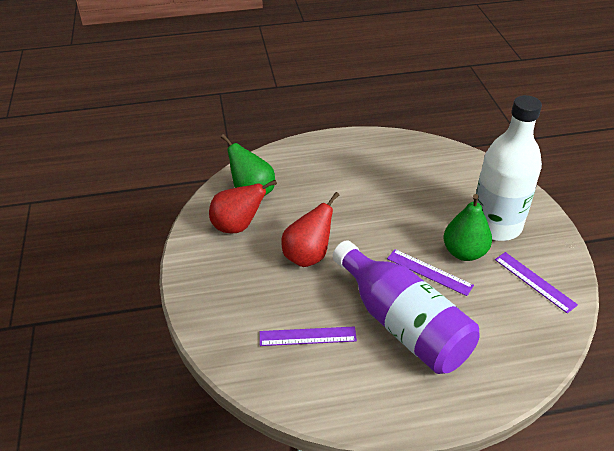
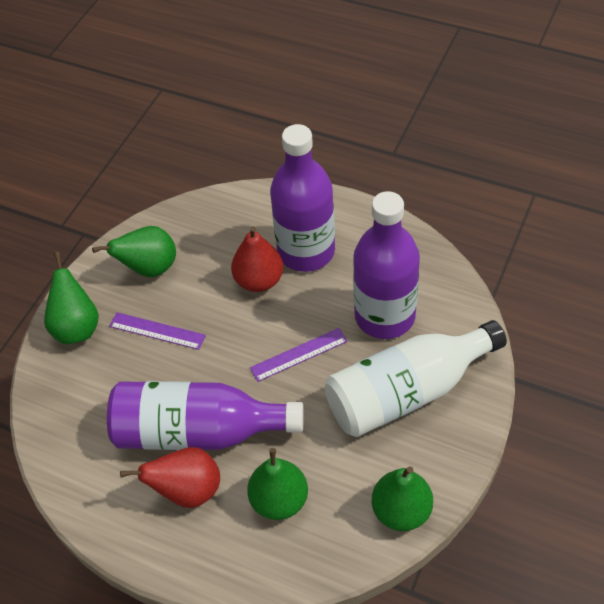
green pear: [221,134,275,195] [443,194,492,261] = 2 -> [44,252,99,344] [92,226,176,277] [247,448,308,520] [372,466,433,531] = 4
purple bottle: [332,240,479,374] = 1 -> [107,381,304,450] [270,124,335,272] [353,191,420,339] = 3
purple ruler: [260,326,357,346] [387,249,474,296] [495,252,578,314] = 3 -> [109,312,206,350] [250,328,348,382] = 2

